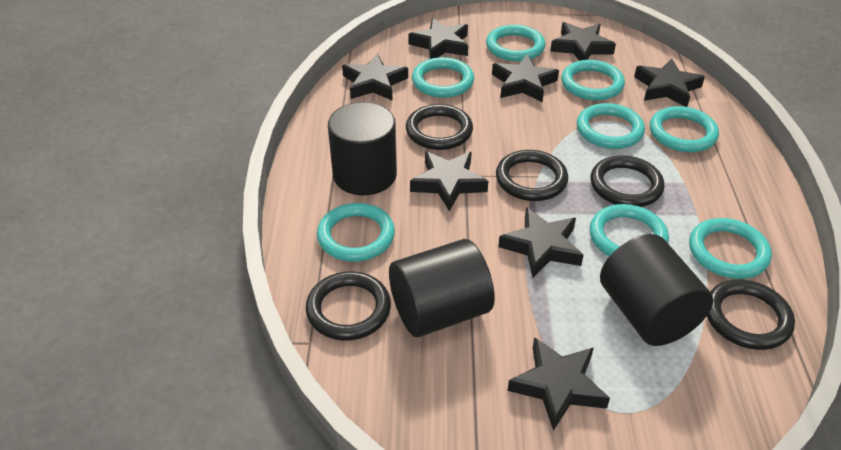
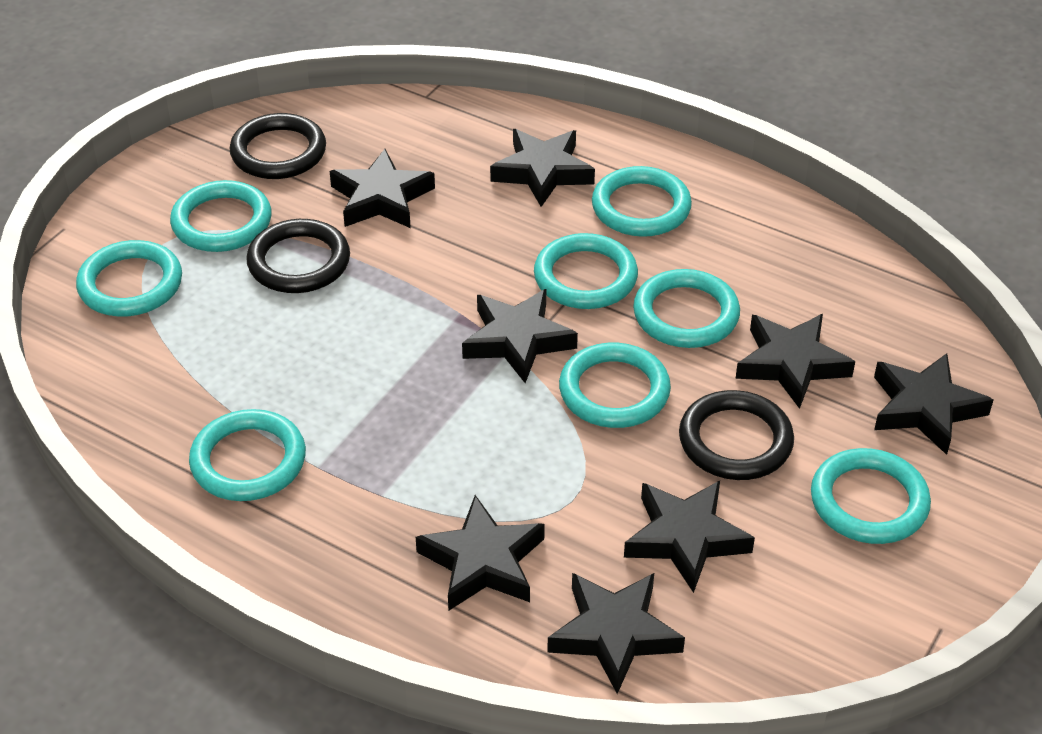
black cylinder: [328,102,397,195] [389,239,495,337] [600,234,713,346] = 3 -> none = 0
black ring: [306,271,391,341] [406,104,473,150] [496,150,568,201] [591,155,664,207] [707,280,795,350] = 5 -> [230,113,326,179] [246,219,350,293] [679,390,794,480] = 3

